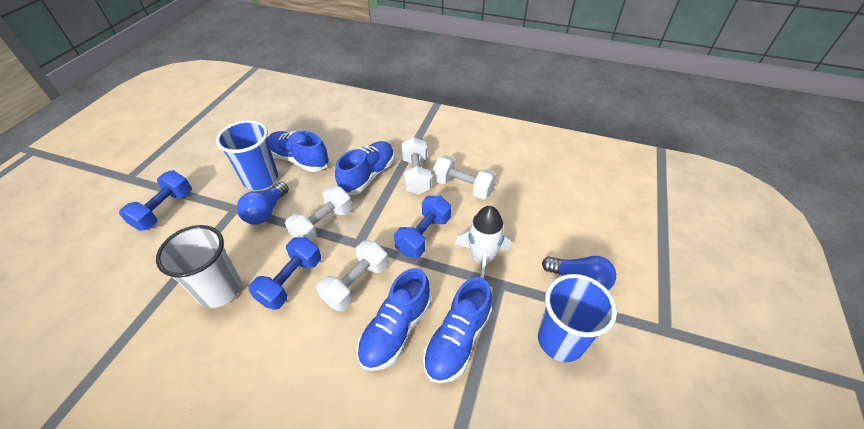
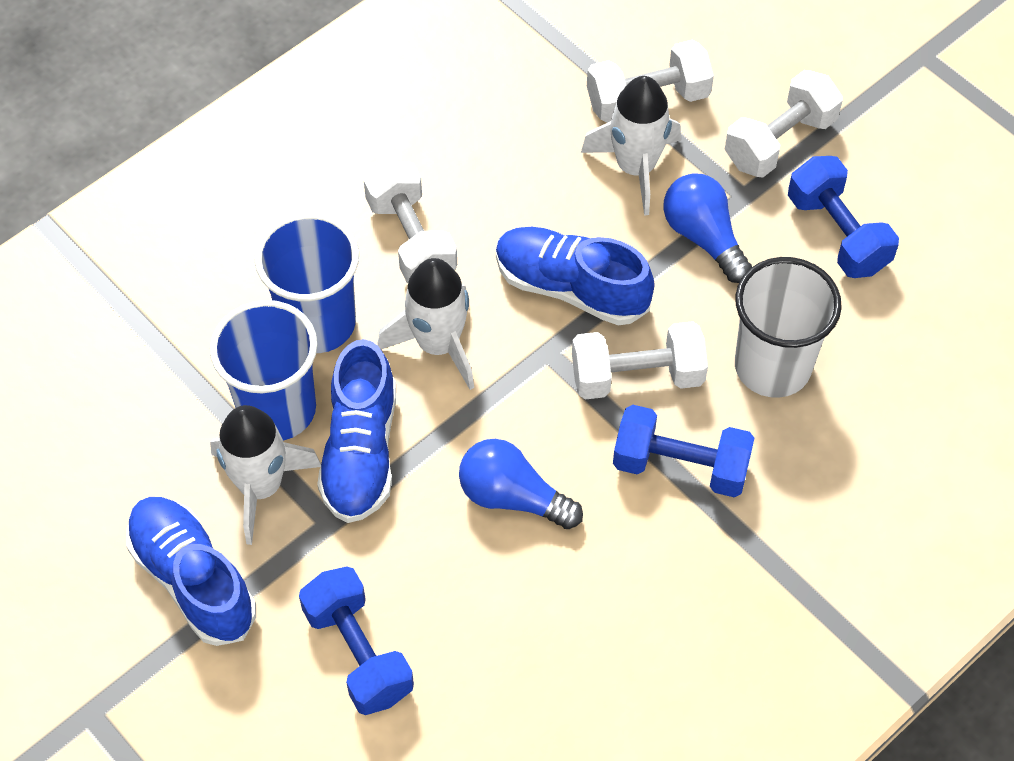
blue shoe: [268,131,329,172] [335,141,395,195] [357,268,431,371] [423,277,492,383] = 4 -> [126,497,256,646] [317,339,396,523] [496,227,655,325] = 3
white rocket: [455,206,512,279] = 1 -> [210,405,321,545] [377,258,474,390] [581,76,681,216] = 3

